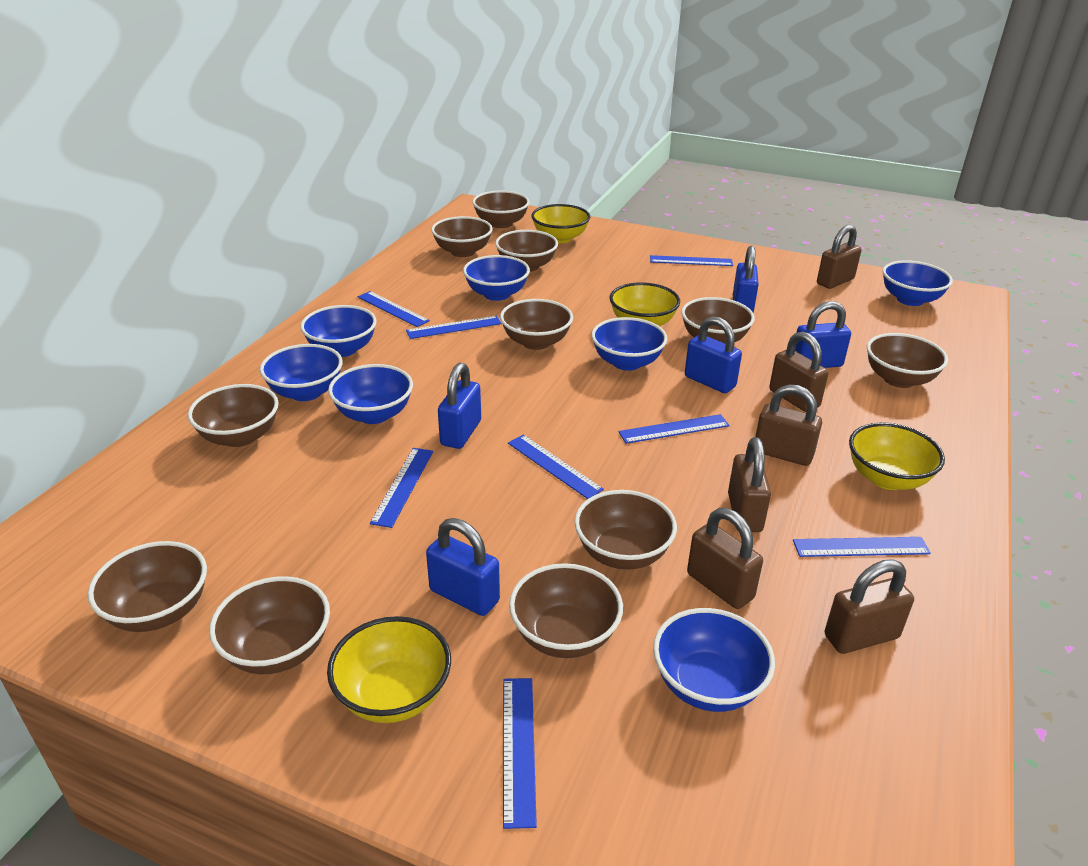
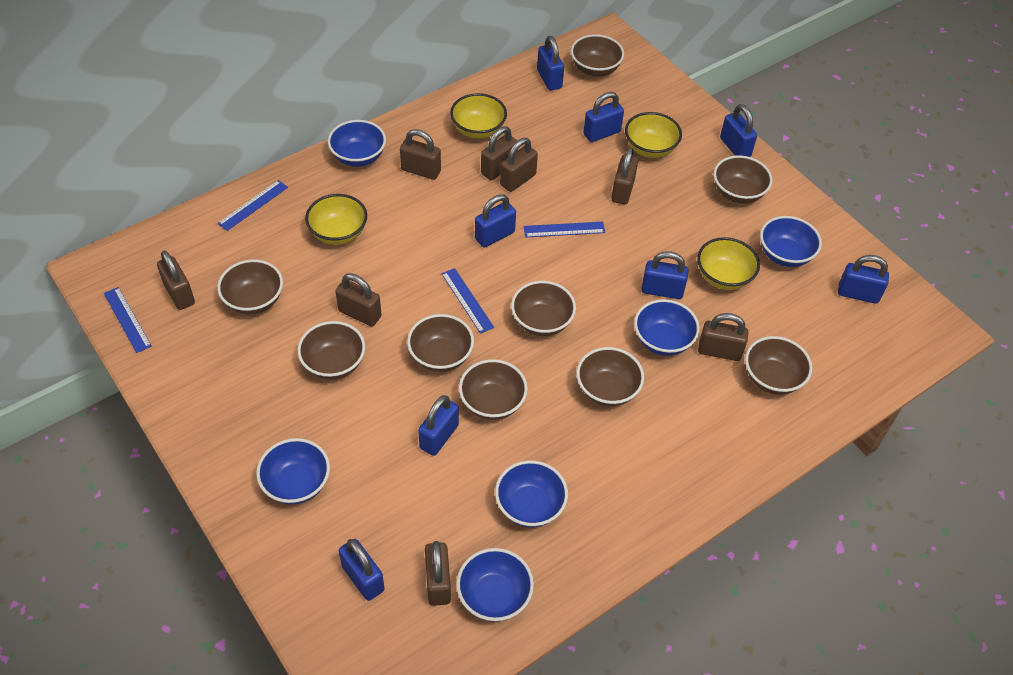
blue bowl: [260,344,343,401] [300,305,377,357] [328,364,413,424] [463,255,530,301] [591,317,668,371] [653,608,775,712] [882,260,953,306] = 7 -> [256,438,330,504] [328,120,386,167] [456,548,534,621] [495,460,568,528] [634,299,700,356] [760,216,822,267] = 6
blue padlock: [426,518,500,616] [438,363,481,449] [685,316,742,393] [733,246,759,312] [795,301,851,368] = 5 -> [339,539,385,601] [418,395,459,456] [475,194,516,248] [537,36,564,91] [583,92,624,142] [641,251,689,299] [720,104,757,157] [838,255,889,304] = 8
blue ruler: [358,291,430,327] [370,448,433,528] [406,316,502,339] [503,678,537,829] [508,435,604,499] [618,414,730,444] [650,255,733,266] [793,537,931,557] = 8 -> [104,287,152,353] [217,180,288,231] [441,268,494,334] [524,222,605,237] = 4
brown bowl: [88,541,207,632] [188,384,279,447] [209,576,330,674] [431,216,493,257] [472,191,530,228] [495,230,558,272] [500,299,573,350] [509,563,623,658] [574,490,677,570] [681,297,755,344] [867,333,948,388] = 11 -> [217,259,283,315] [297,321,365,380] [407,314,474,372] [459,359,528,420] [511,281,576,336] [571,34,624,77] [576,347,644,407] [714,155,773,204] [745,336,812,395] = 9
brown padlock: [687,508,763,609] [728,437,771,532] [755,384,822,466] [769,332,829,412] [817,225,862,289] [825,559,914,654] = 6 -> [157,251,195,310] [335,273,382,326] [400,129,441,180] [425,541,451,606] [481,126,518,180] [500,138,538,192] [611,147,638,205] [698,313,749,361] = 8

